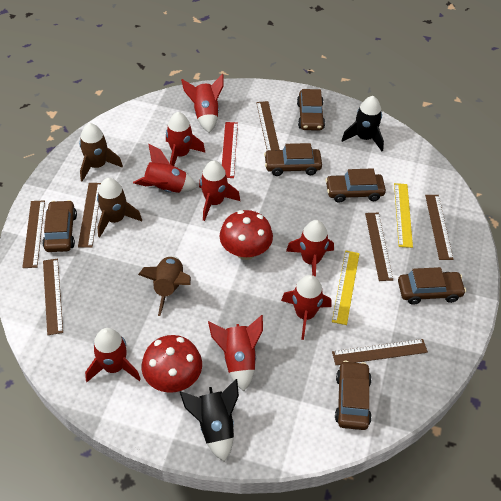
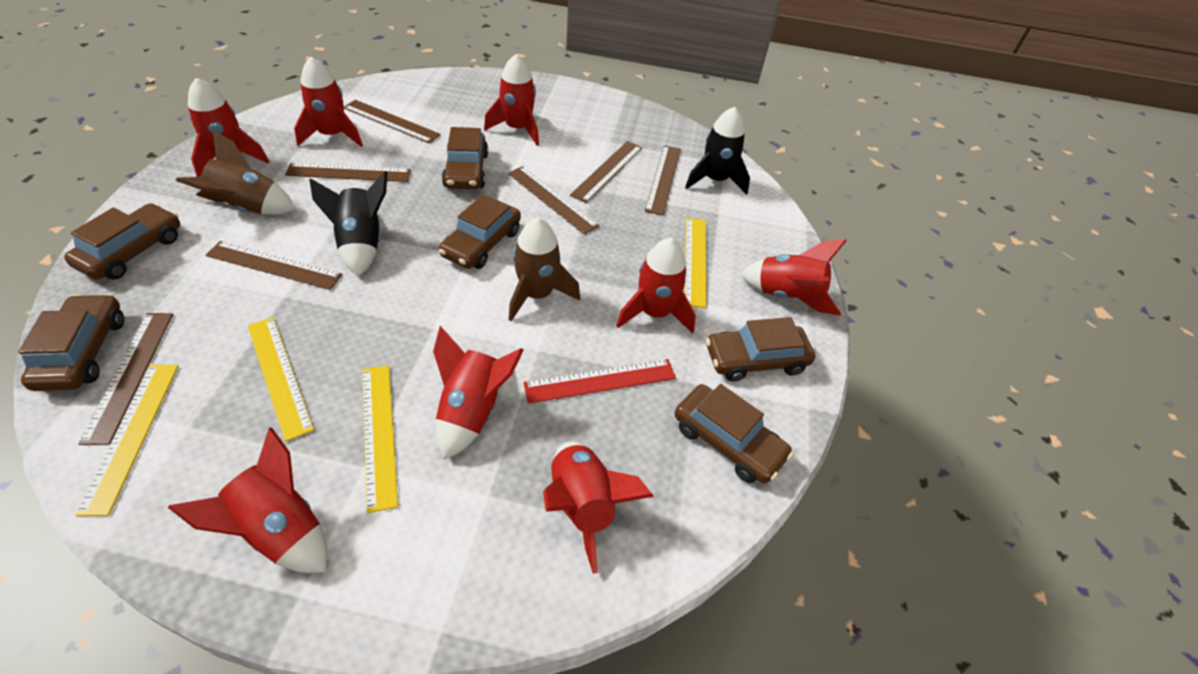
brown rocket: [79,123,123,182] [97,178,142,237] [138,256,191,316] = 3 -> [176,130,296,215] [509,217,580,321] = 2
red mushroom: [141,335,202,393] [219,210,273,260] = 2 -> none = 0
yellow ruler: [332,251,360,325] [394,183,413,248] = 2 -> [75,365,178,516] [248,318,314,442] [362,366,398,513] [684,218,706,308] = 4

